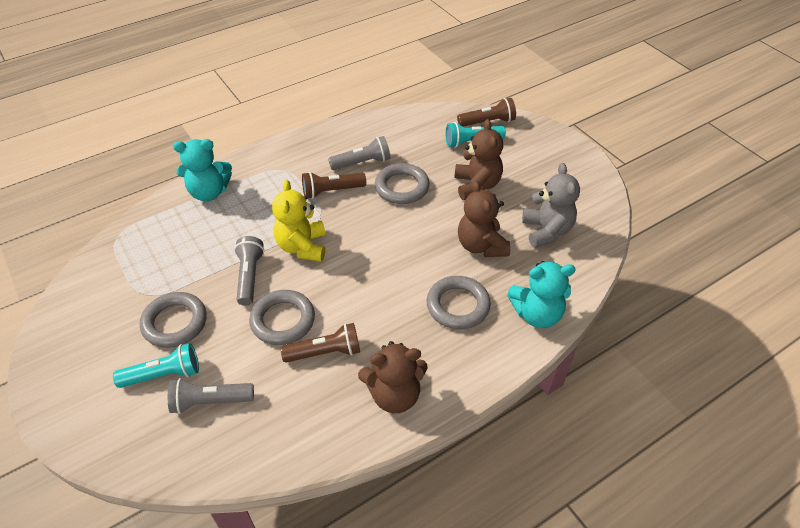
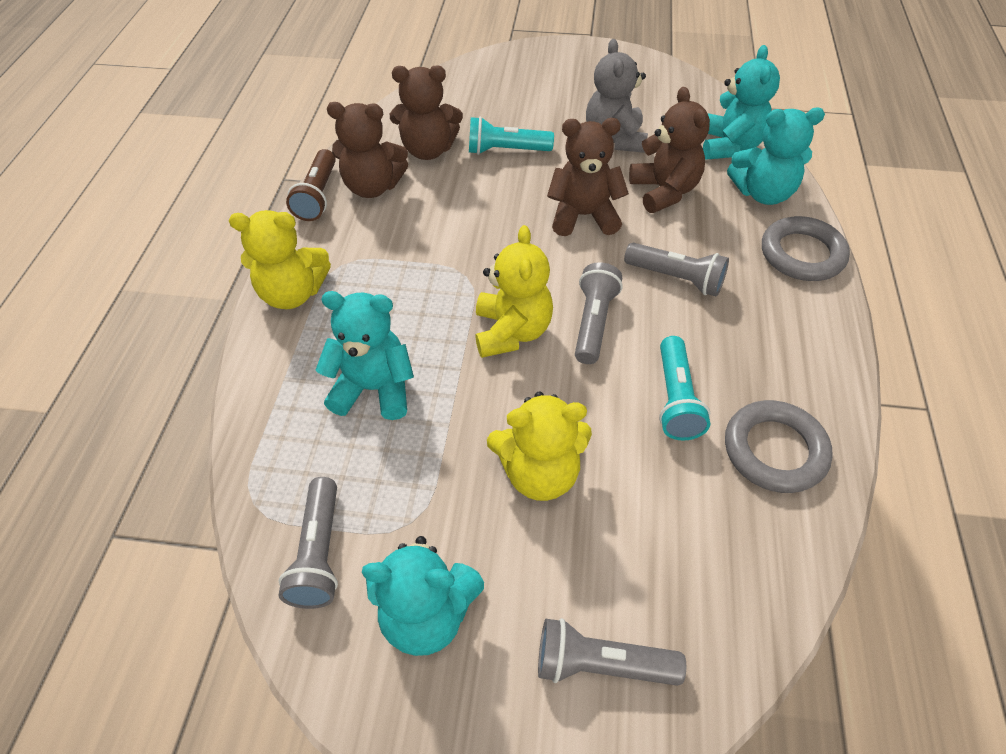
brown flashlight: [280,323,360,362] [302,172,366,199] [457,98,516,127] = 3 -> [286,149,336,221] = 1
brown teddy bear: [358,341,428,413] [454,119,503,200] [458,180,510,257] = 3 -> [327,102,408,198] [390,66,463,160] [547,118,629,236] [629,87,710,213] = 4
grey flashlight: [168,378,254,414] [234,236,264,306] [328,136,390,170] = 3 -> [278,477,338,609] [538,618,686,686] [575,262,623,364] [624,243,729,297] = 4
grey ring: [140,292,207,348] [249,290,315,345] [375,163,430,204] [427,276,491,329] = 4 -> [725,400,833,493] [762,216,850,281] = 2
turquoise teddy bear: [173,139,232,201] [507,261,576,328] = 2 -> [315,291,414,420] [362,536,484,656] [703,45,780,159] [727,107,825,205] = 4
yellow teddy bear: [272,180,325,262] = 1 -> [229,210,331,309] [475,225,553,358] [487,392,592,501] = 3

